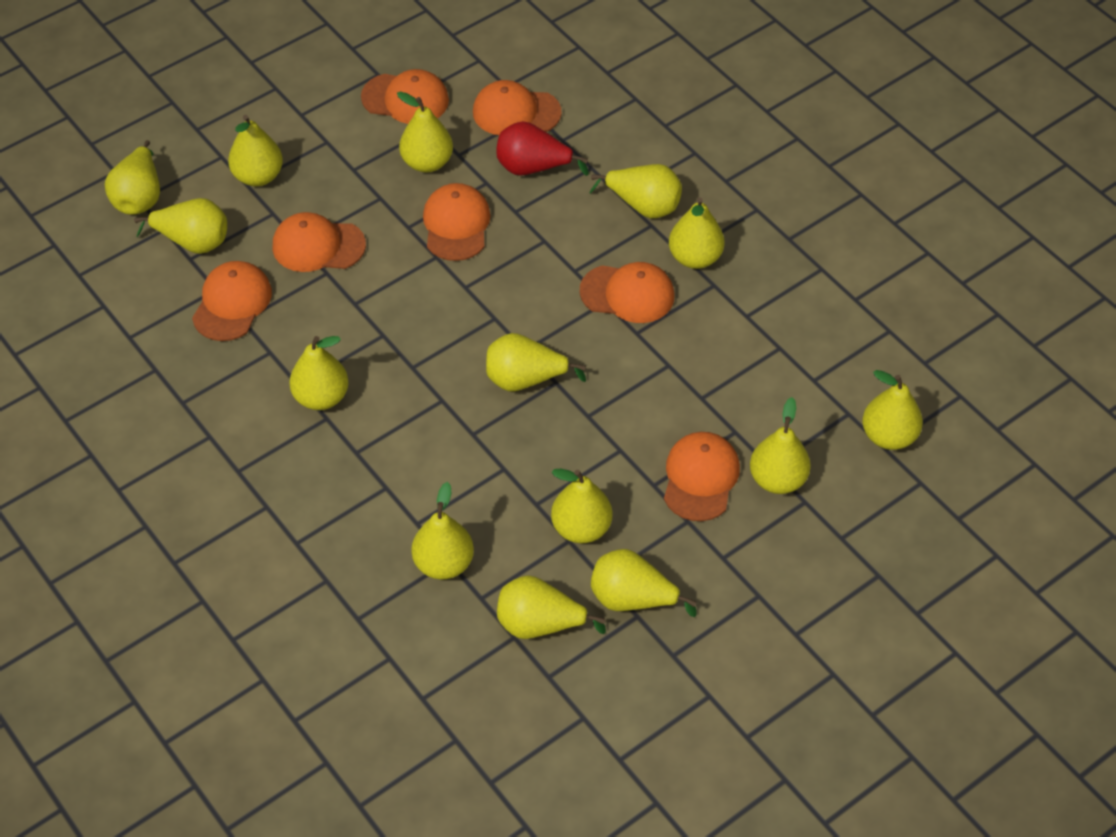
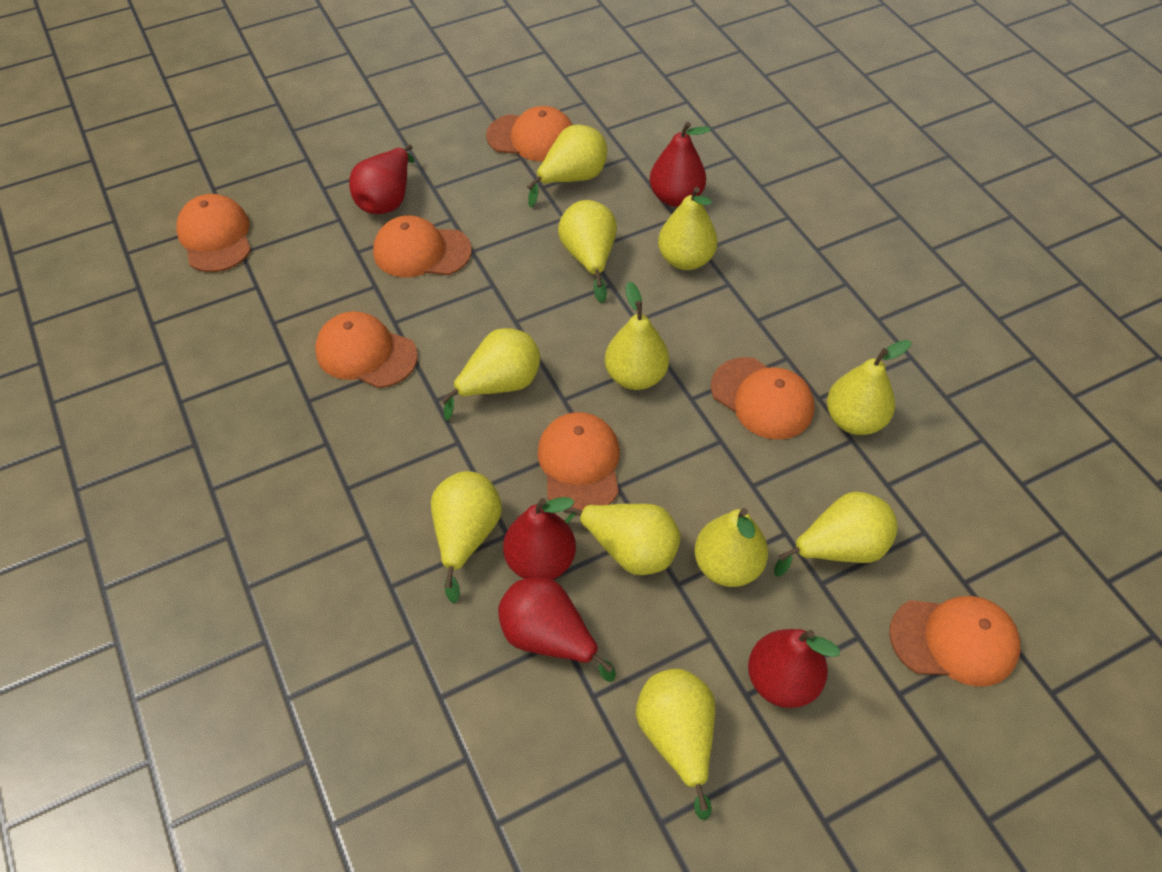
red pear: [496,121,589,176] = 1 -> [349,144,415,214] [498,577,616,682] [503,497,576,580] [650,122,711,207] [748,629,840,708] = 5
yellow pear: [105,140,160,215] [134,198,227,254] [228,115,283,186] [289,336,349,410] [397,91,453,173] [411,482,474,580] [486,333,586,391] [497,575,606,639] [551,469,612,543] [590,164,682,218] [591,549,697,617] [669,197,725,269] [750,397,811,494] [862,370,923,450] = 14 -> [431,471,502,603] [441,328,540,421] [527,125,607,207] [558,200,617,303] [564,504,681,575] [605,282,669,390] [636,669,715,820] [658,187,718,270] [694,508,768,587] [774,492,898,577] [827,340,911,435] = 11

